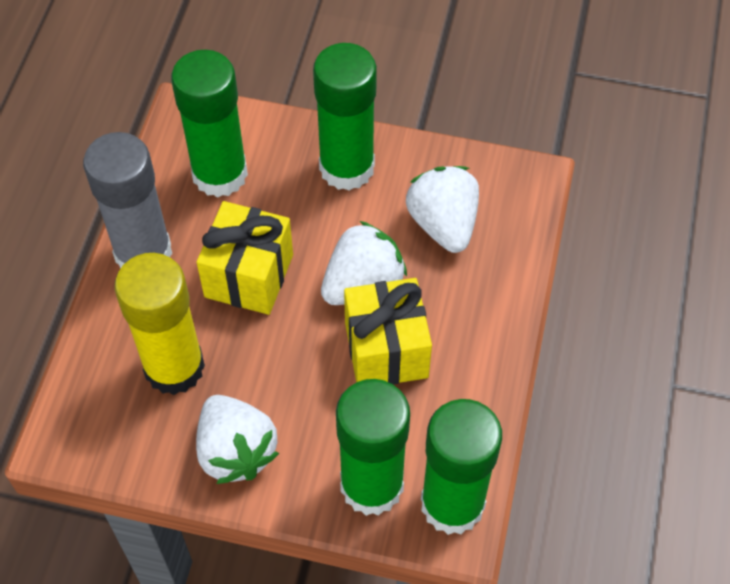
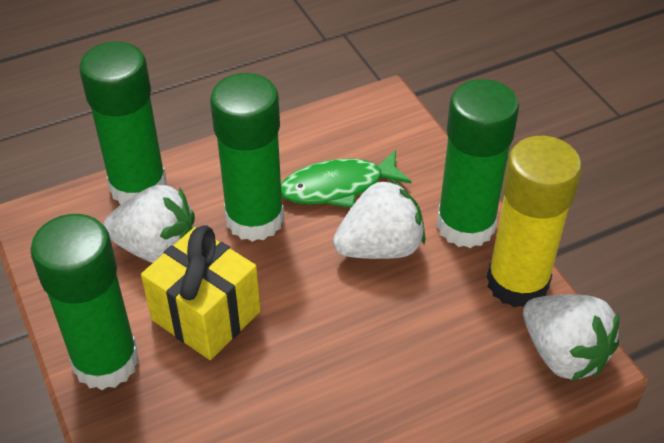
green fish: none = 0 -> [281,150,412,208] = 1
grey glue stick: [83,132,172,269] = 1 -> none = 0
yellow gift: [196,201,293,315] [344,278,432,385] = 2 -> [141,225,260,360] = 1

